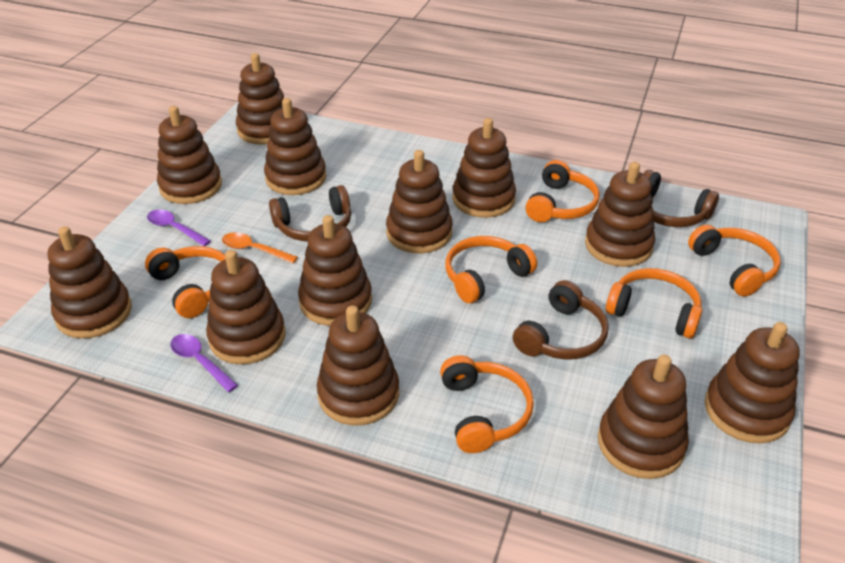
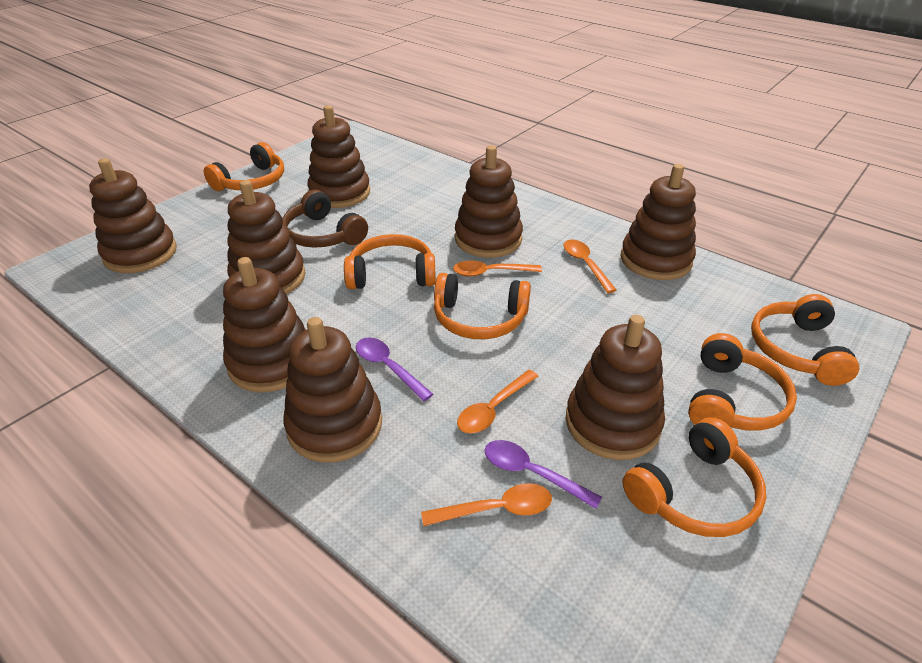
brown headphones: [269,185,351,241] [513,280,609,360] [643,170,719,227] = 3 -> [282,190,368,248] = 1
brown stacking toy: [48,226,132,339] [157,106,222,204] [206,250,285,365] [236,53,284,145] [264,98,326,195] [298,215,372,326] [317,306,399,426] [386,150,453,253] [452,118,516,218] [585,162,655,267] [598,354,689,479] [705,322,800,444] = 12 -> [89,158,177,273] [223,257,306,392] [227,180,306,294] [283,317,382,463] [307,105,370,208] [455,146,523,258] [565,315,665,460] [620,164,696,280] = 8
orange spoon: [222,232,298,263] = 1 -> [421,483,552,526] [453,260,542,277] [457,370,539,433] [563,239,617,293] = 4

